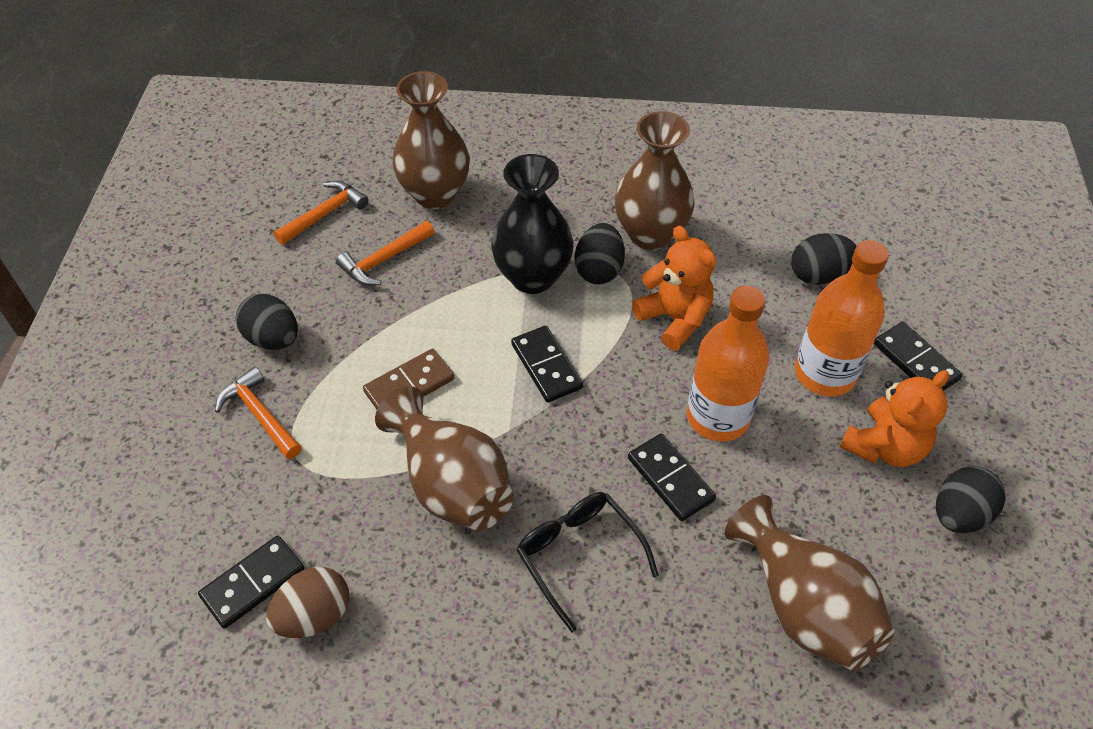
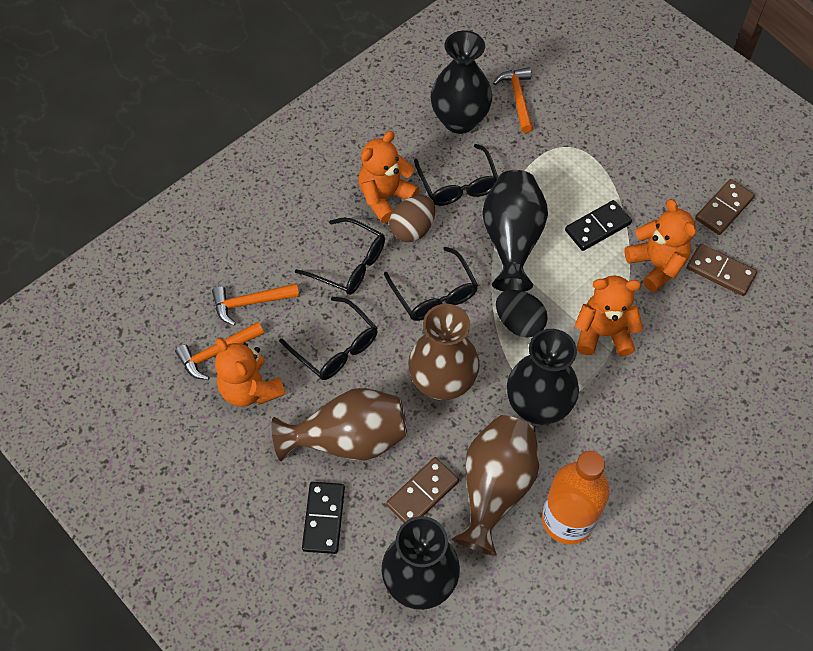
black domino: [198,536,304,629] [511,326,583,402] [628,434,716,521] [874,322,963,391] = 4 -> [302,482,345,554] [565,200,632,251] = 2
black egg: [236,294,298,350] [575,223,625,284] [791,233,856,285] [936,466,1005,533] = 4 -> [496,290,548,337] = 1
black glasses: [516,492,659,633] = 1 -> [279,297,378,380] [295,217,385,295] [384,246,478,321] [414,144,498,206] = 4
black vase: [491,154,573,294] = 1 -> [382,516,460,610] [431,30,492,134] [482,170,548,292] [507,329,579,425] = 4
brown domino: [363,349,455,409] = 1 -> [386,457,459,522] [687,244,757,296] [695,179,755,235] = 3
brown vase: [375,386,514,531] [392,71,470,209] [615,111,695,250] [725,495,895,670] = 4 -> [271,388,407,461] [408,304,480,400] [452,415,540,556] = 3
orange bottle: [687,286,769,442] [795,240,889,397] = 2 -> [542,451,610,544] = 1
orange teddy bear: [632,226,716,350] [840,370,949,467] = 2 -> [215,338,286,407] [358,131,419,223] [574,276,643,357] [625,199,696,292] = 4

